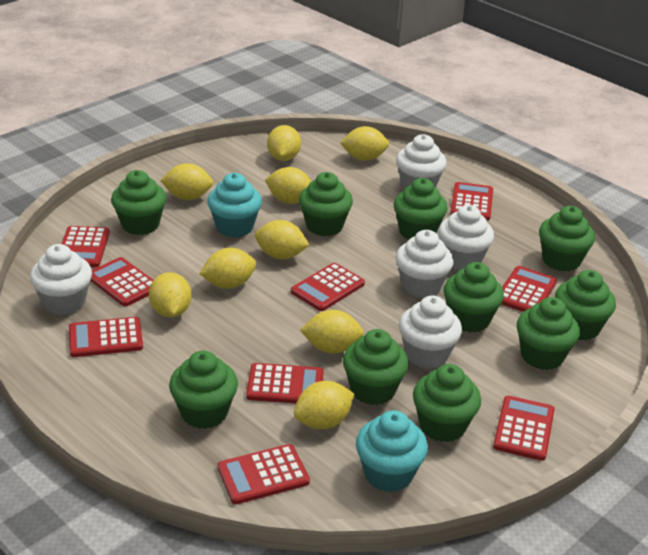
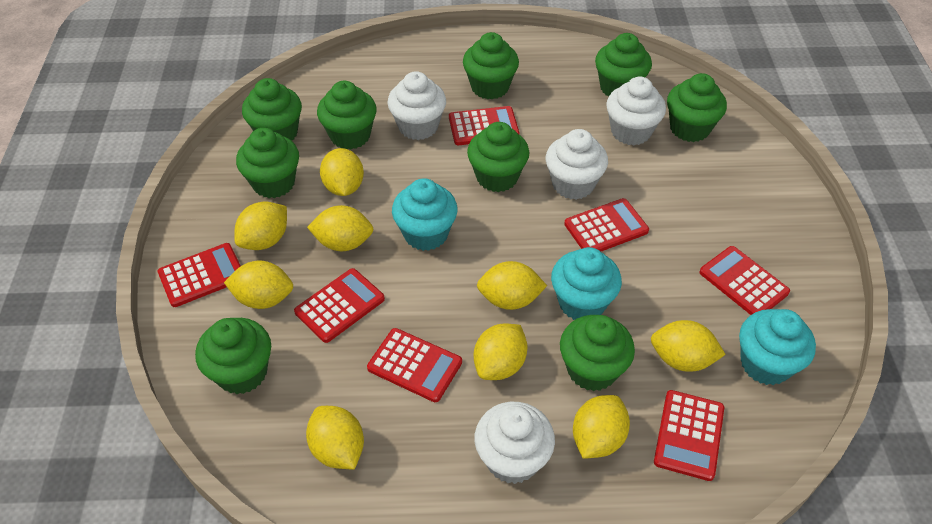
green cupcake: [111,170,166,235] [169,351,238,429] [299,172,353,236] [343,329,409,405] [394,178,448,240] [413,364,481,442] [444,262,504,332] [517,297,580,370] [539,206,595,272] [555,270,616,340] = 10 -> [195,318,271,394] [236,128,299,198] [242,78,302,141] [317,80,377,149] [463,32,519,100] [467,122,529,192] [560,315,635,391] [595,33,652,96] [667,73,727,142] = 9
red calculator: [62,226,110,268] [69,317,143,357] [91,257,154,306] [217,444,310,504] [246,363,324,403] [291,263,365,311] [450,182,493,220] [493,396,555,461] [501,266,557,312] = 9 -> [158,243,241,307] [294,268,385,343] [367,328,462,402] [449,106,520,145] [564,198,649,252] [654,390,724,481] [699,246,790,315] = 7
turquoise cupcake: [207,173,262,238] [356,410,428,492] = 2 -> [392,178,458,251] [551,247,622,320] [739,309,816,385] = 3
white cupcake: [30,244,92,315] [396,134,447,189] [396,230,454,298] [399,295,462,369] [438,205,494,270] = 5 -> [388,71,446,140] [474,402,555,484] [546,129,608,200] [606,77,666,145] = 4

